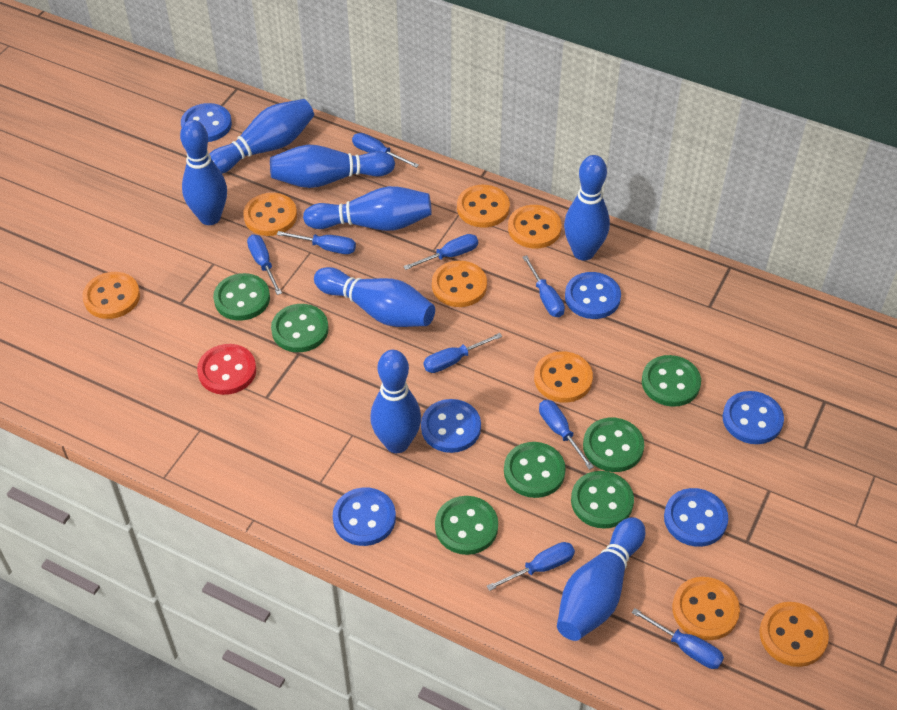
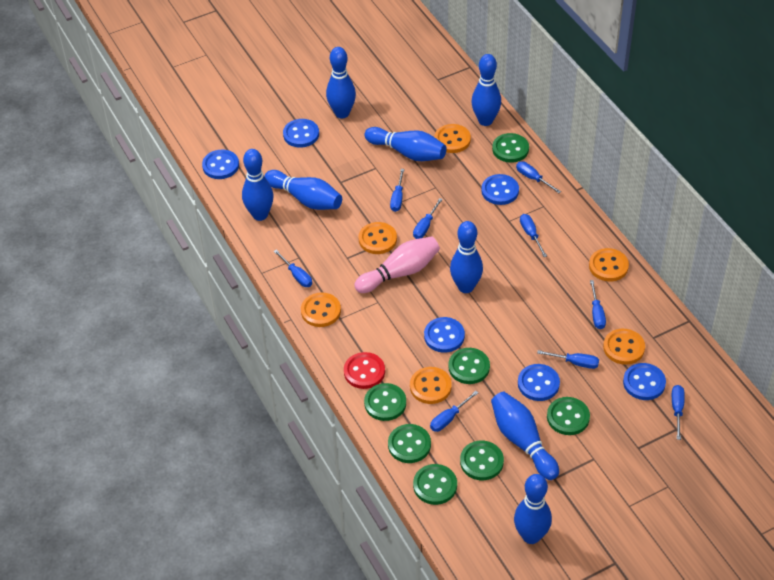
orange button: [82,272,140,319] [243,193,297,236] [432,261,487,307] [457,185,510,227] [508,205,562,249] [534,351,593,403] [672,577,740,640] [760,602,829,667] = 8 -> [301,293,341,327] [359,222,397,254] [410,367,452,404] [434,124,471,153] [589,248,629,281] [603,329,645,365] = 6
pink bowling pin: none = 0 -> [354,236,440,293] = 1

